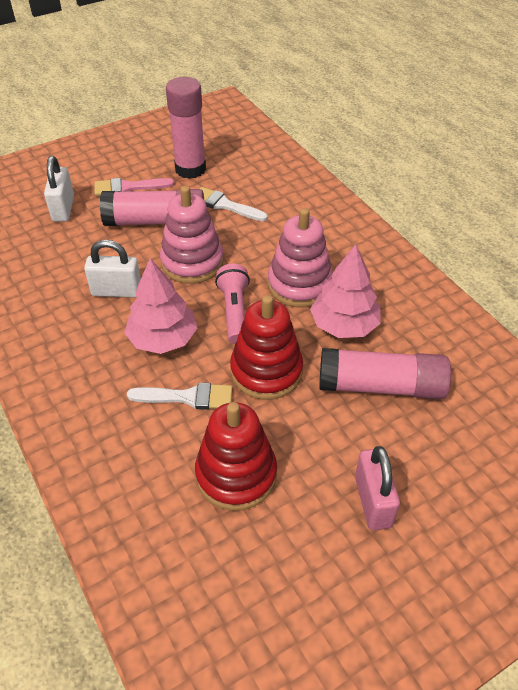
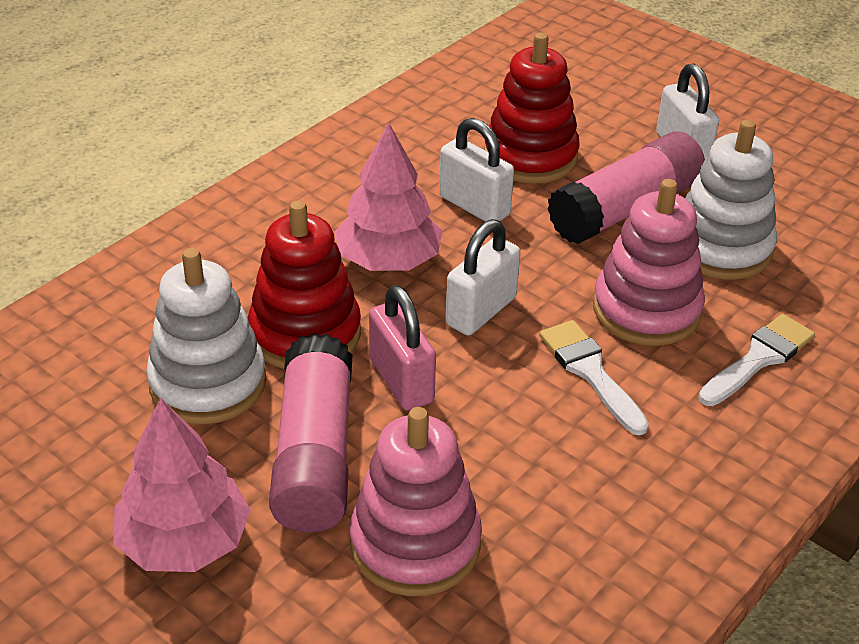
pink brush: [95,178,175,196] = 1 -> none = 0
pink flashlight: [215,264,250,344] = 1 -> none = 0
pink glue stick: [100,189,204,226] [166,77,206,179] [319,348,451,399] = 3 -> [269,333,352,533] [547,132,705,244] = 2
white padlock: [44,156,74,222] [84,240,141,297] = 2 -> [439,118,514,222] [445,219,520,336] [656,64,719,159] = 3
white stacking toy: none = 0 -> [146,248,266,424] [685,120,777,280] = 2

